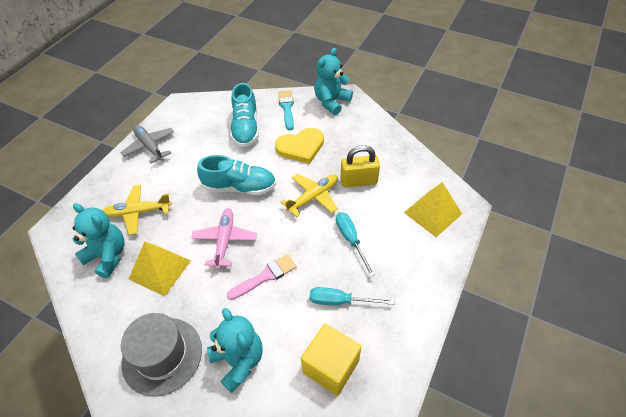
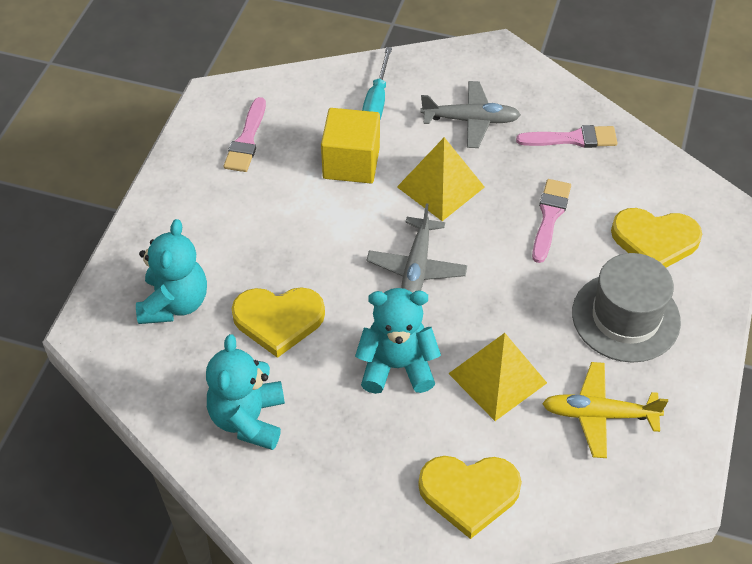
grey plane: [120,125,174,164] = 1 -> [367,203,467,293] [420,81,521,148] = 2
pink brush: [227,254,297,300] = 1 -> [224,97,266,172] [516,125,617,148] [532,179,571,263] = 3
pink plane: [191,208,257,269] = 1 -> none = 0
turquoise brush: [278,90,294,130] = 1 -> none = 0
turquoise screwdriver: [310,287,394,305] [336,213,375,276] = 2 -> [362,47,392,119] = 1
turquoise shoe: [197,155,276,195] [230,83,259,147] = 2 -> none = 0
yellow heart: [275,128,324,164] = 1 -> [231,287,325,358] [418,456,522,539] [611,208,702,268] = 3
yellow padlock: [341,145,380,187] = 1 -> none = 0
yellow plane: [103,185,172,235] [281,174,338,217] = 2 -> [542,362,668,458] = 1

